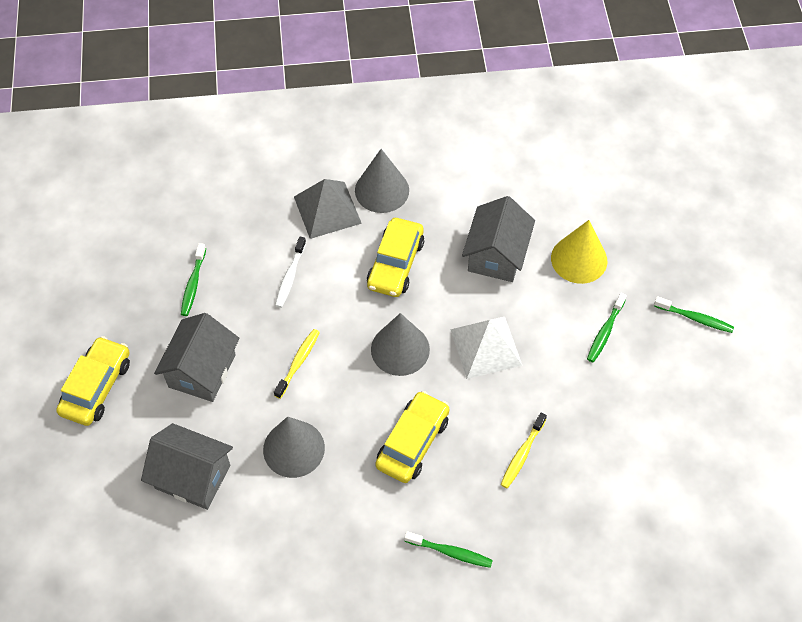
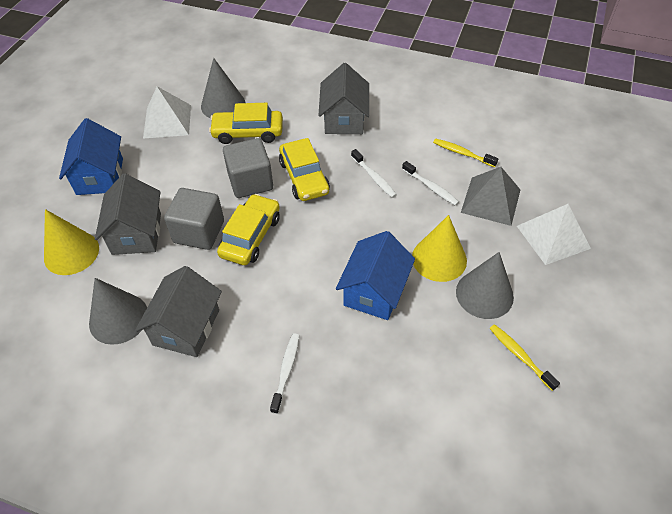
blue house: none = 0 -> [59,118,123,195] [336,231,415,320] = 2
green toothbrush: [181,243,206,316] [404,531,493,568] [587,293,627,362] [654,296,734,333] = 4 -> none = 0
grey cube: none = 0 -> [164,188,224,250] [223,138,273,198] = 2
white pyramid: [450,317,522,379] = 1 -> [143,87,191,139] [517,204,591,265] = 2
white toothbrush: [275,237,306,308] = 1 -> [270,334,300,414] [351,149,397,198] [402,161,459,206] = 3
yellow cone: [551,220,607,284] = 1 -> [44,209,99,275] [412,215,467,282] = 2

